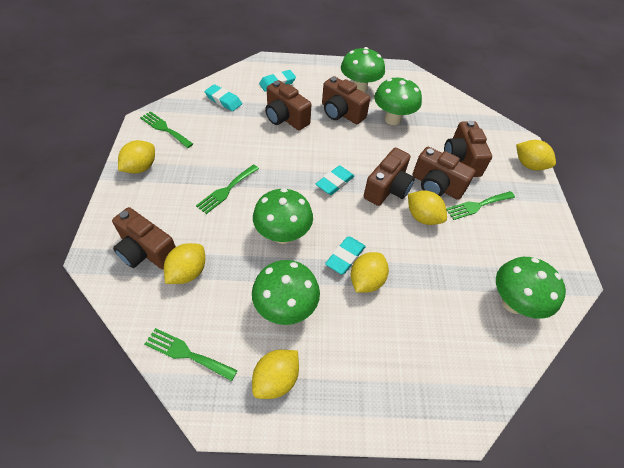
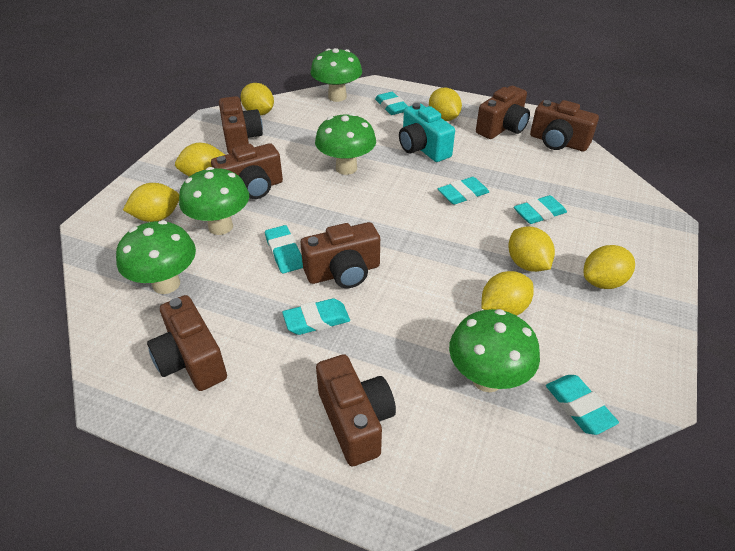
brown camera: [112,207,176,270] [265,80,312,130] [322,76,370,124] [364,148,415,206] [412,147,476,200] [444,121,492,177] = 6 -> [147,295,227,391] [211,143,283,199] [219,96,263,154] [300,222,380,288] [316,354,396,466] [476,86,530,139] [530,100,599,152] = 7
green fork: [140,111,193,148] [145,328,238,381] [196,164,259,214] [446,191,515,220] = 4 -> none = 0
turquoise camera: none = 0 -> [399,103,455,162] = 1
turquoise eraser: [204,84,242,111] [259,70,296,92] [316,165,355,195] [325,236,366,274] = 4 -> [265,225,303,273] [282,298,350,335] [375,92,409,115] [438,177,489,205] [514,195,567,224] [546,375,619,435] = 6
yellow lemon: [118,140,155,174] [164,243,205,284] [252,350,299,399] [351,252,389,293] [408,191,447,225] [516,140,556,171] = 6 -> [123,183,179,222] [175,143,225,177] [241,83,274,115] [429,88,462,121] [481,271,534,316] [508,226,555,272] [583,245,635,289] = 7

